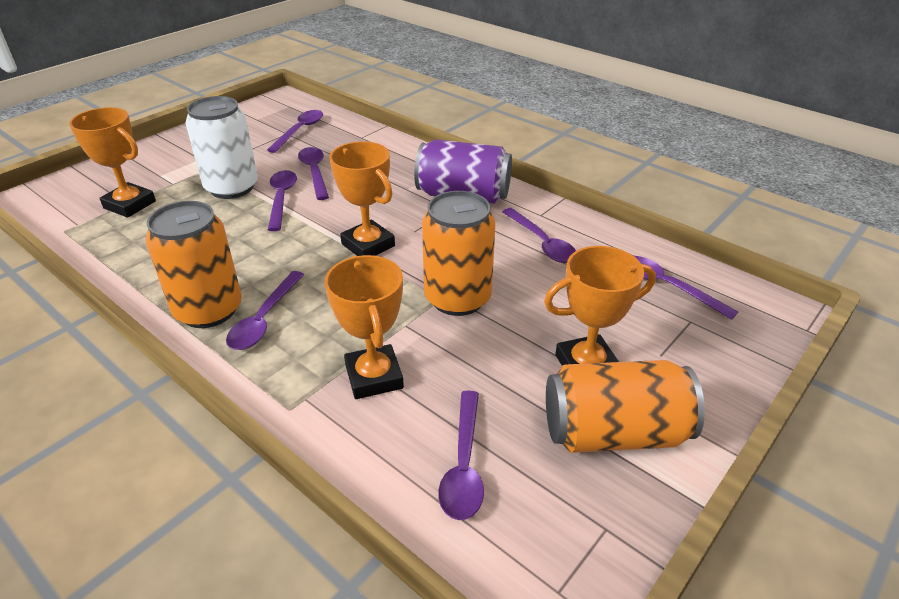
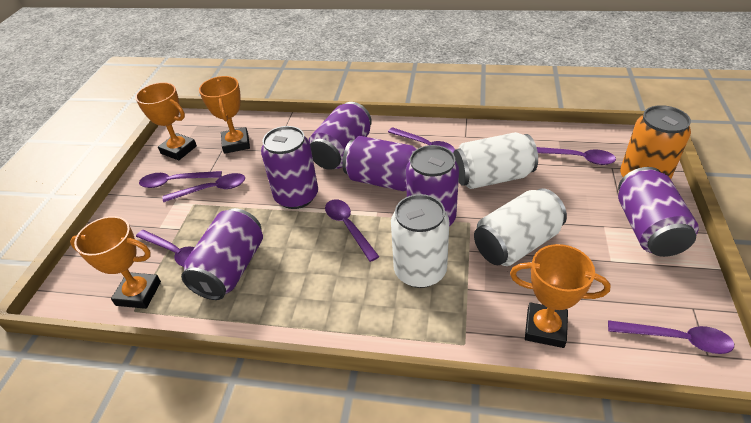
orange can: [145,201,242,328] [422,191,495,316] [546,360,705,453] = 3 -> [620,105,691,179] = 1
purple can: [414,139,512,204] = 1 -> [181,208,263,300] [261,126,318,209] [309,102,372,170] [342,136,416,191] [406,145,459,226] [618,167,699,257] = 6
white can: [185,96,258,199] = 1 -> [391,194,449,288] [453,132,538,189] [474,188,567,266] = 3

